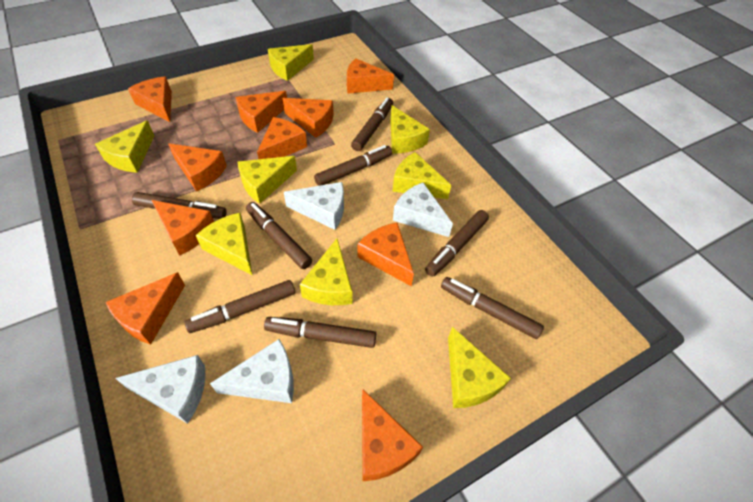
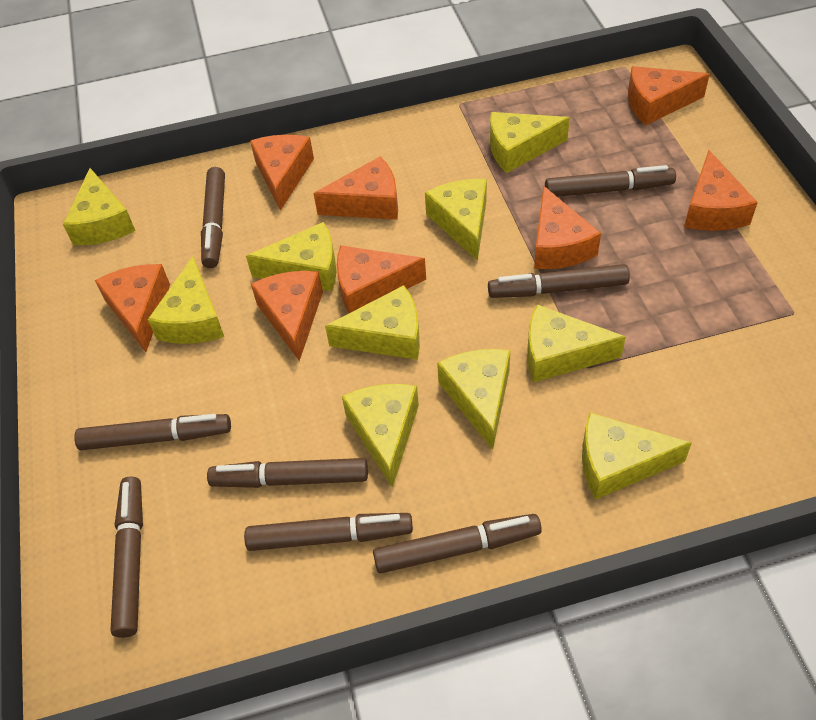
orange cheese: [106,272,185,345] [128,76,172,122] [152,200,214,256] [168,143,227,192] [235,91,287,133] [257,117,307,159] [283,98,334,138] [347,58,394,94] [357,223,414,287] [362,389,423,481] = 10 -> [95,264,170,352] [250,135,314,211] [251,271,323,361] [313,157,398,220] [337,245,426,313] [534,186,601,269] [628,66,710,126] [684,150,758,231] = 8
white cheese: [115,355,205,424] [210,339,294,403] [284,182,344,230] [393,183,453,237] = 4 -> none = 0
yellow cheese: [95,120,154,173] [196,213,253,276] [237,156,297,204] [268,44,314,81] [300,238,352,305] [390,105,430,154] [393,152,451,199] [448,327,511,408] = 8 -> [63,168,135,245] [148,256,224,344] [246,222,336,291] [325,285,420,360] [342,384,419,488] [425,179,487,261] [437,349,510,450] [490,112,570,173] [527,304,626,382] [582,412,692,500] = 10

